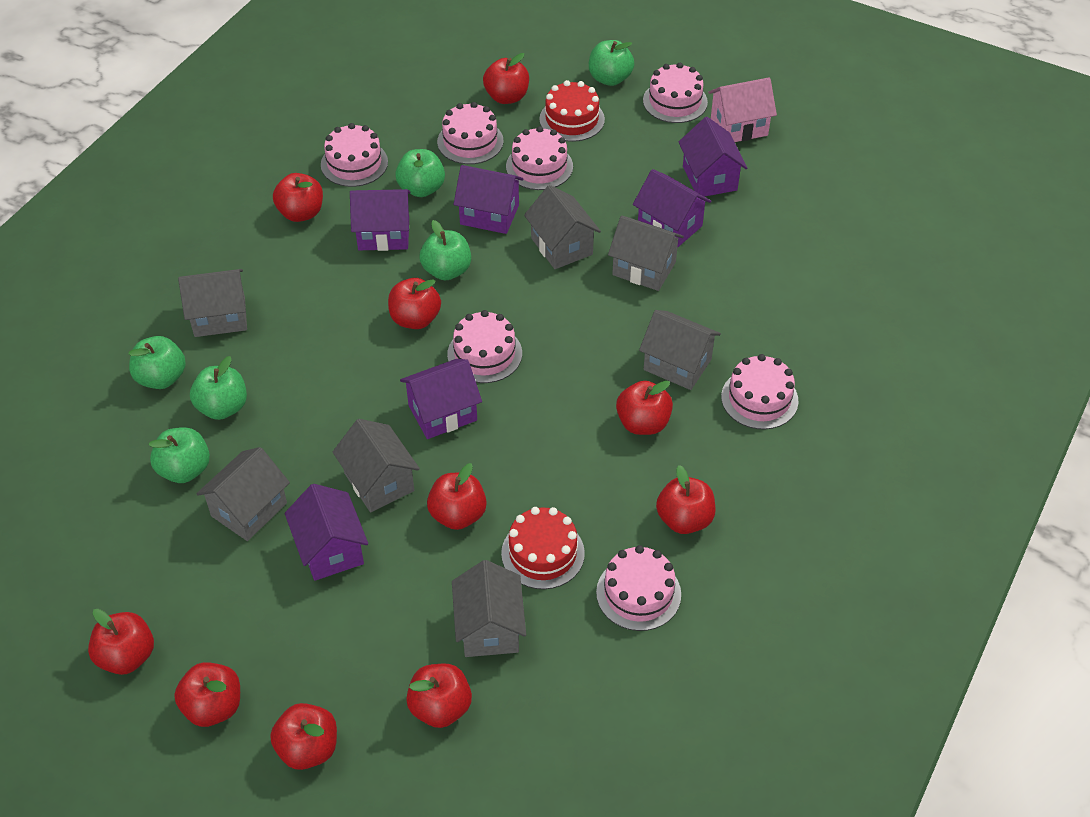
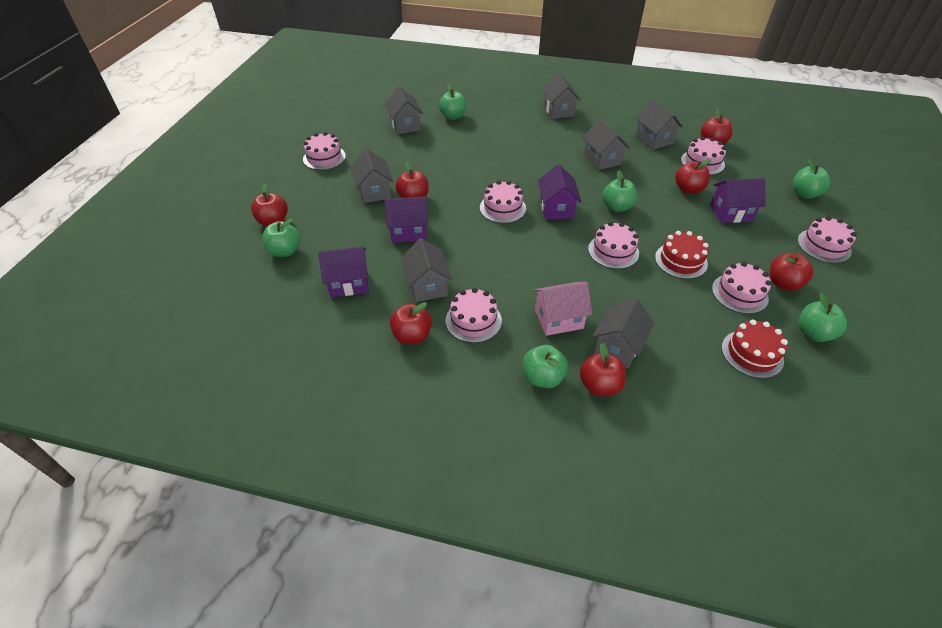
purple house: [285,484,368,581] [350,189,411,251] [400,359,482,439] [454,165,523,234] [633,169,711,248] [679,117,747,197] = 6 -> [318,247,369,297] [385,196,428,243] [538,164,582,219] [710,178,765,223] = 4
red apple: [88,609,154,675] [174,662,240,727] [270,703,337,770] [273,173,323,222] [388,278,441,329] [406,663,472,728] [427,463,487,530] [483,53,529,104] [616,381,673,435] [656,465,716,534] = 10 -> [251,184,288,226] [390,302,432,344] [395,163,429,198] [580,343,626,396] [675,159,711,194] [701,109,732,144] [770,253,813,291] = 7

